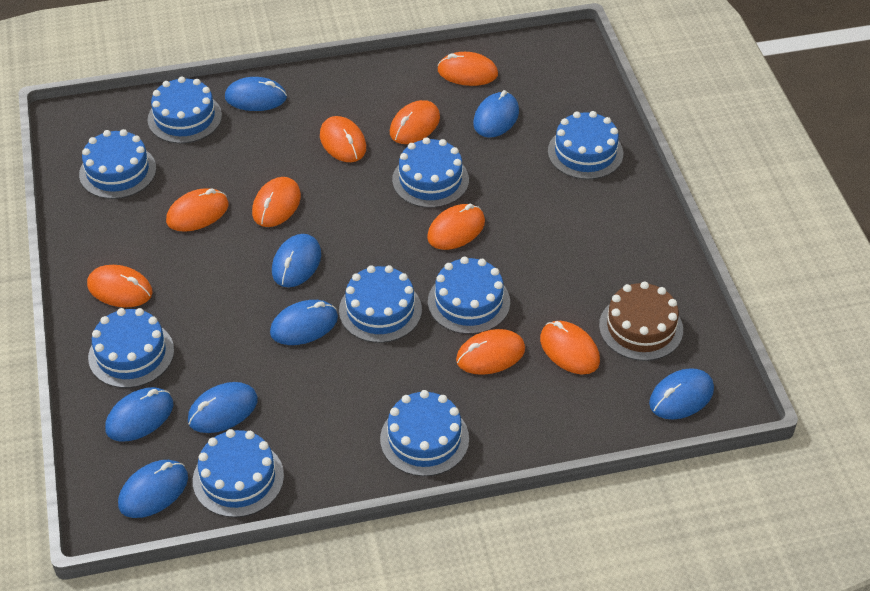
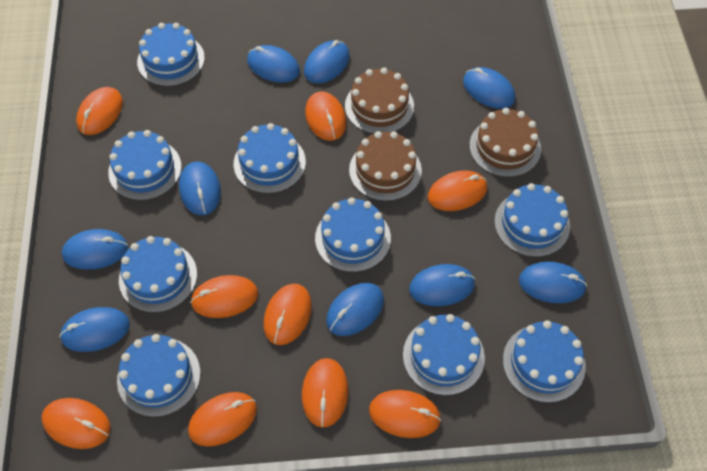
blue mouse: [105,387,173,441] [118,460,188,518] [188,382,258,433] [225,77,287,111] [270,300,338,345] [272,234,321,287] [473,90,519,138] [649,368,714,420] = 8 -> [59,307,130,352] [62,229,128,270] [179,162,221,215] [247,45,300,82] [304,40,350,83] [326,283,384,336] [409,264,475,306] [463,67,515,109] [519,262,587,303] = 9
brown cake: [599,281,683,361] = 1 -> [345,67,414,134] [349,131,422,201] [470,108,541,177] = 3

